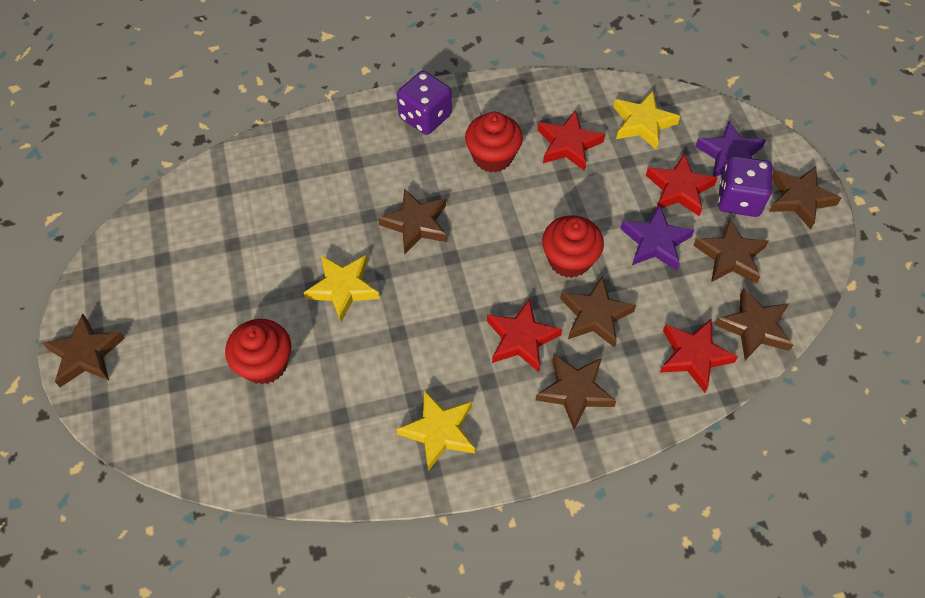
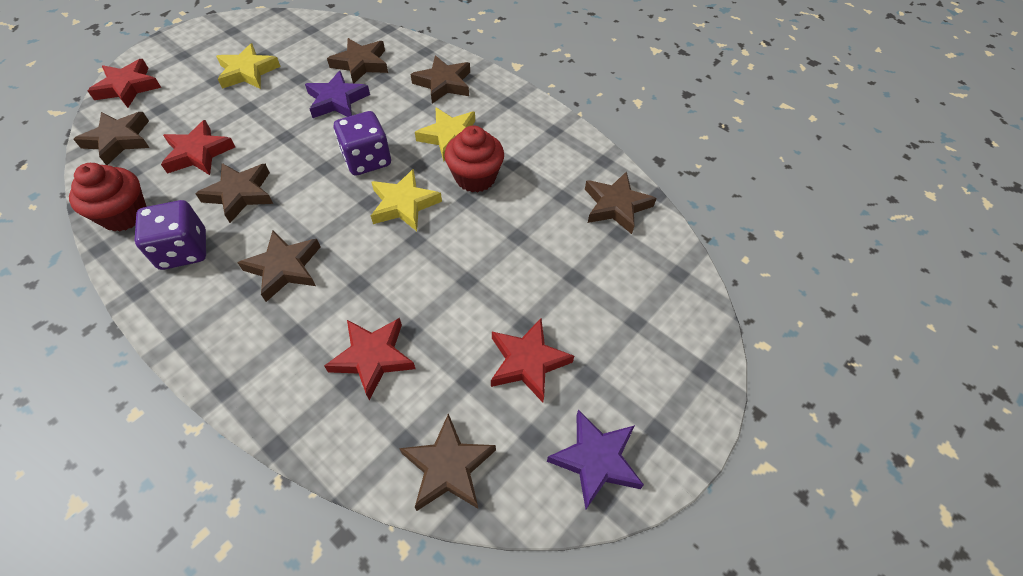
red cupcake: [225,319,291,384] [465,112,523,173] [542,215,604,278] = 3 -> [69,163,147,231] [444,126,504,193] = 2

